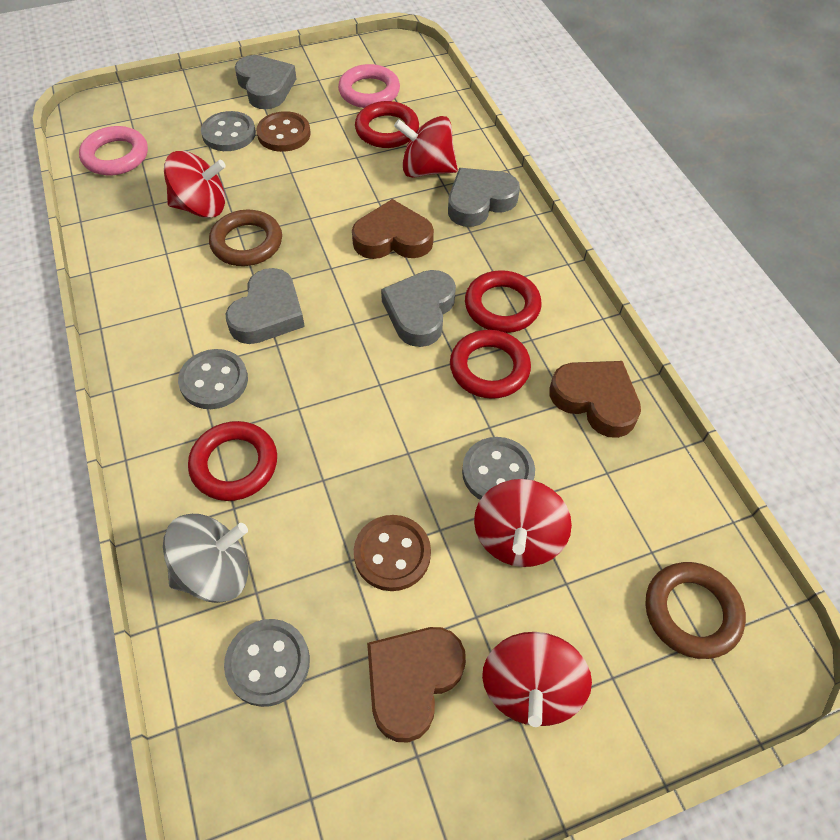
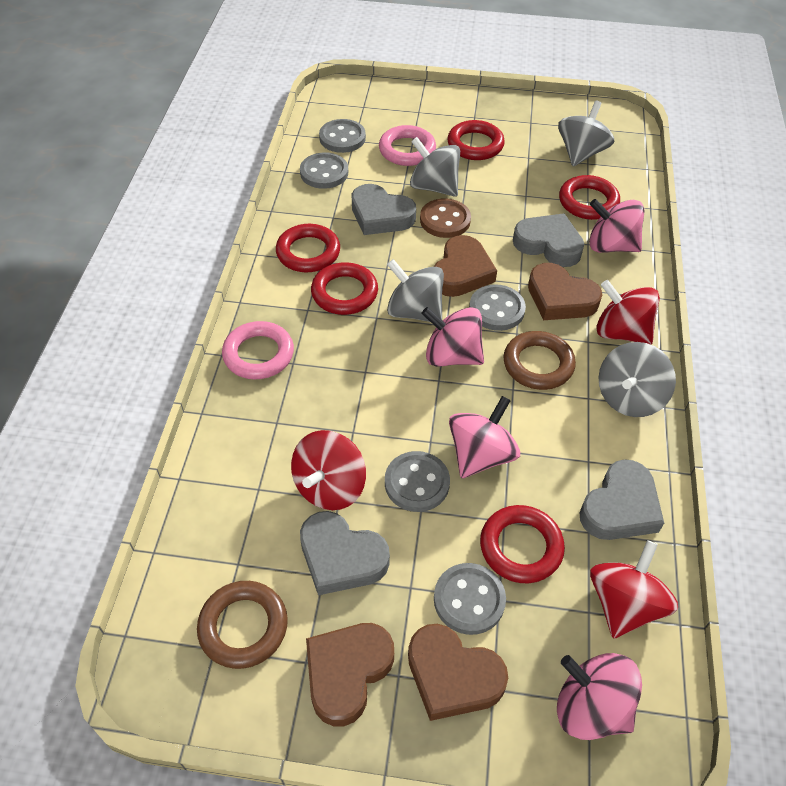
brown button: [256,111,311,152] [354,515,431,591] = 2 -> [420,199,471,238] = 1
brown heart: [352,199,434,259] [367,627,466,743] [549,361,641,438] = 3 -> [306,623,394,726] [408,624,508,721] [434,235,497,297] [528,263,602,320] = 4
grey button: [178,349,248,409] [201,111,256,151] [224,619,310,707] [462,437,535,500] = 4 -> [300,153,348,189] [319,119,366,153] [385,451,450,512] [434,563,506,635] [469,284,526,331] = 5
grey spinning top: [163,514,248,603] = 1 -> [387,259,444,322] [410,137,460,197] [558,100,614,166] [598,342,676,417] = 4
pink spinning top: none = 0 -> [421,307,484,367] [449,396,520,478] [557,653,642,740] [589,199,645,253] = 4
red ring: [188,421,277,501] [355,101,419,148] [450,330,531,399] [465,270,542,333] = 4 -> [276,224,340,272] [311,262,378,315] [447,120,505,160] [480,505,565,583] [559,175,620,220] = 5
red spinning top: [164,151,226,218] [394,116,458,178] [474,479,572,567] [482,632,592,727] = 4 -> [291,430,366,510] [590,540,678,638] [597,280,660,345] = 3

